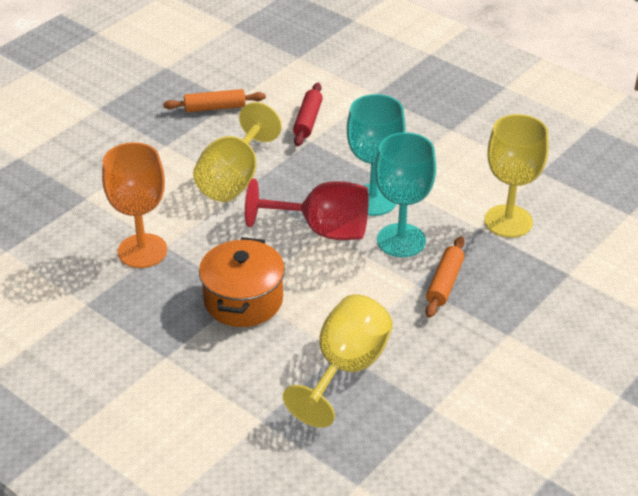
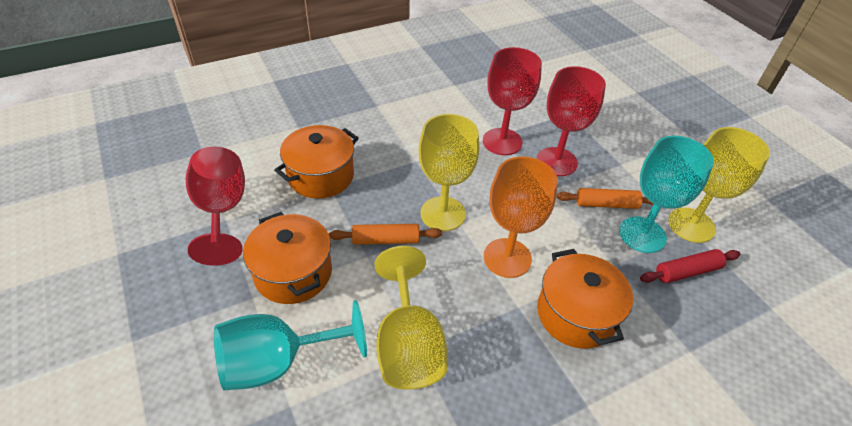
orange pot: [199,237,285,327] = 1 -> [243,212,332,304] [274,125,359,199] [537,249,633,349] = 3
red goblet: [245,179,369,240] = 1 -> [186,147,245,266] [483,47,542,155] [537,66,606,176] = 3

